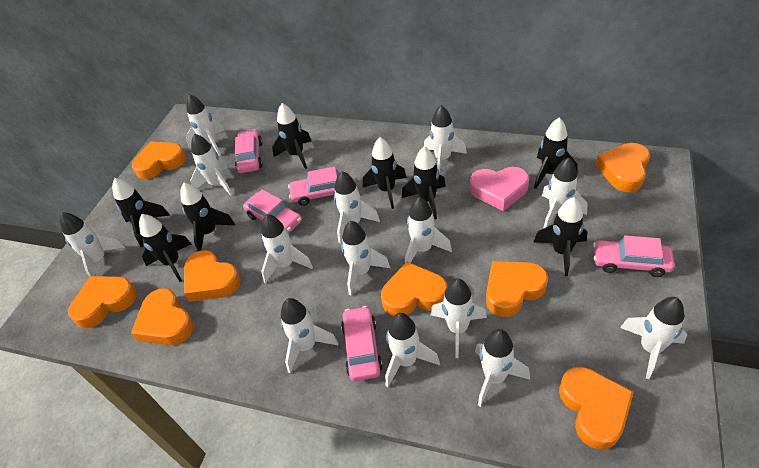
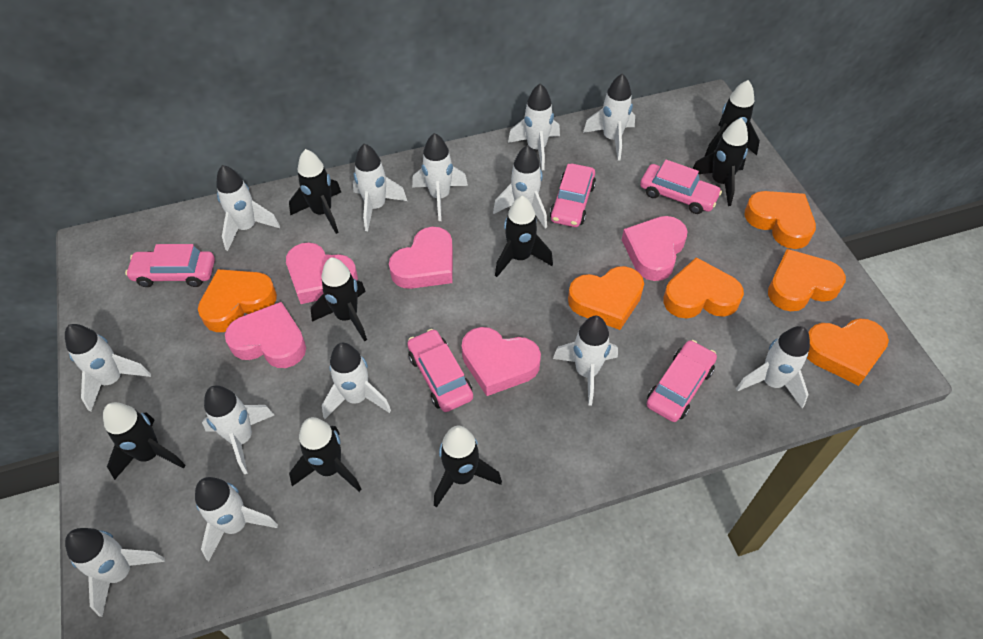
orange heart: [68,276,137,328] [131,288,194,345] [132,141,186,179] [184,250,241,302] [381,262,447,316] [486,261,548,317] [559,367,634,450] [595,143,650,192] = 8 -> [198,269,277,332] [568,266,644,330] [663,257,744,319] [744,191,816,249] [768,249,846,311] [807,318,889,386] = 6
pink heart: [470,167,529,211] = 1 -> [225,302,306,368] [286,242,358,304] [389,227,453,289] [462,327,541,396] [622,216,688,281] = 5
white rocket: [60,212,125,277] [186,94,225,156] [190,133,233,195] [261,214,313,284] [281,298,338,373] [334,171,380,243] [341,221,390,295] [385,313,440,387] [405,197,452,263] [424,105,467,174] [431,279,487,358] [475,329,530,407] [542,157,587,229] [620,297,688,379] = 14 -> [65,324,151,412] [65,528,165,617] [195,477,278,561] [202,385,274,474] [216,165,280,251] [322,343,391,419] [353,143,407,231] [412,133,468,221] [493,145,547,228] [508,83,560,170] [553,316,618,406] [583,73,635,161] [736,326,810,408] = 13

